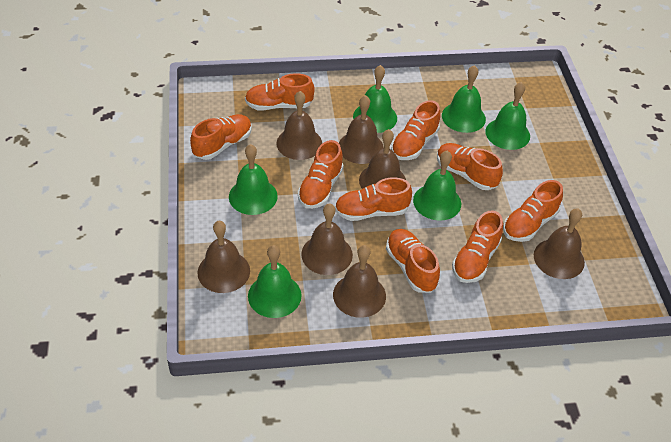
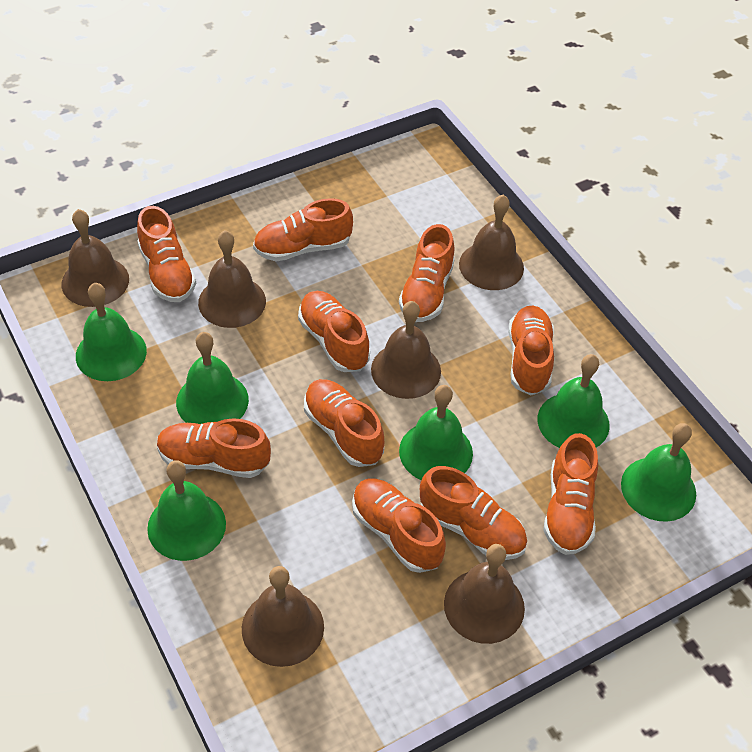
brown bell: [197,221,250,293] [276,91,322,160] [301,203,353,275] [333,245,386,318] [339,95,384,164] [359,129,406,189] [534,208,585,279] = 7 -> [61,209,129,307] [198,230,266,328] [242,566,324,667] [371,301,441,399] [444,544,525,644] [459,195,524,290] = 6
orange shoe: [190,114,252,160] [245,73,315,110] [298,140,344,209] [335,177,412,221] [386,229,440,293] [391,100,441,160] [437,143,503,190] [452,210,503,283] [503,180,563,242] = 9 -> [137,206,196,302] [157,418,271,478] [253,198,353,261] [298,291,370,372] [304,379,384,467] [352,478,446,573] [399,224,455,322] [420,466,527,560] [508,306,554,395] [543,433,598,555] = 10

